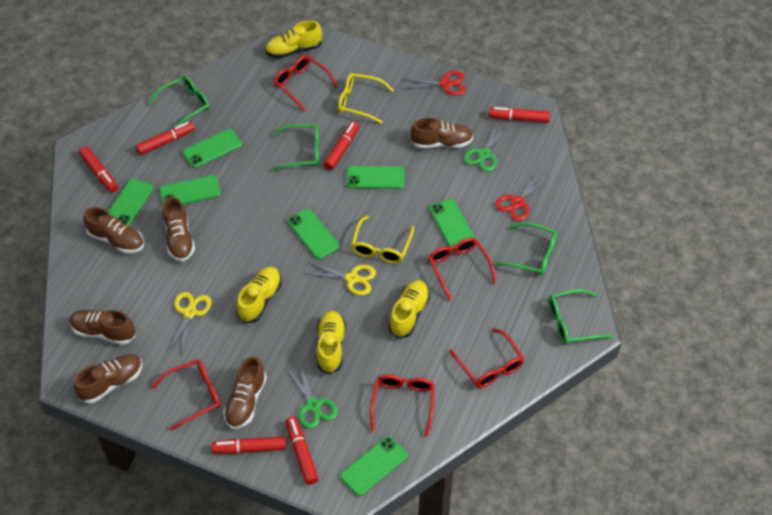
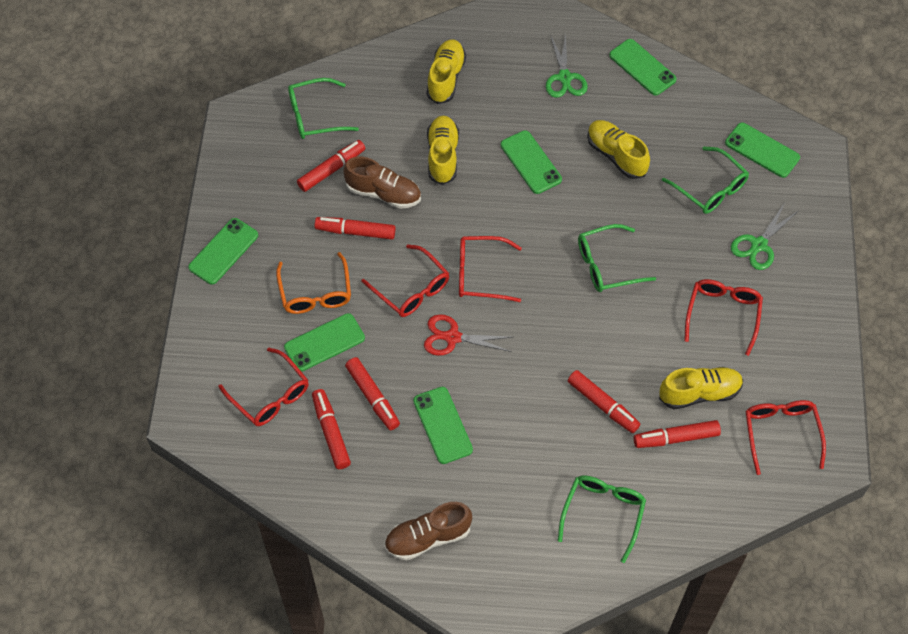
brown shoe: [70,310,135,345] [74,354,142,403] [83,207,144,253] [162,197,195,262] [223,356,267,429] [410,118,473,149] = 6 -> [343,157,421,209] [384,502,472,560] = 2
green phone: [108,178,154,227] [159,175,221,205] [182,129,242,168] [287,209,339,259] [340,436,408,497] [346,166,405,189] [430,199,475,250] = 7 -> [188,218,258,285] [284,313,365,372] [413,387,473,464] [501,130,562,194] [609,39,677,96] [725,123,800,178] = 6
orange glasses: none = 0 -> [276,252,351,314] = 1
red scissors: [402,71,466,95] [495,171,550,221] = 2 -> [424,314,513,356] = 1
yellow glasses: [338,73,394,124] [351,216,414,263] = 2 -> none = 0
yellow scissors: [168,292,212,355] [304,262,376,295] = 2 -> none = 0

